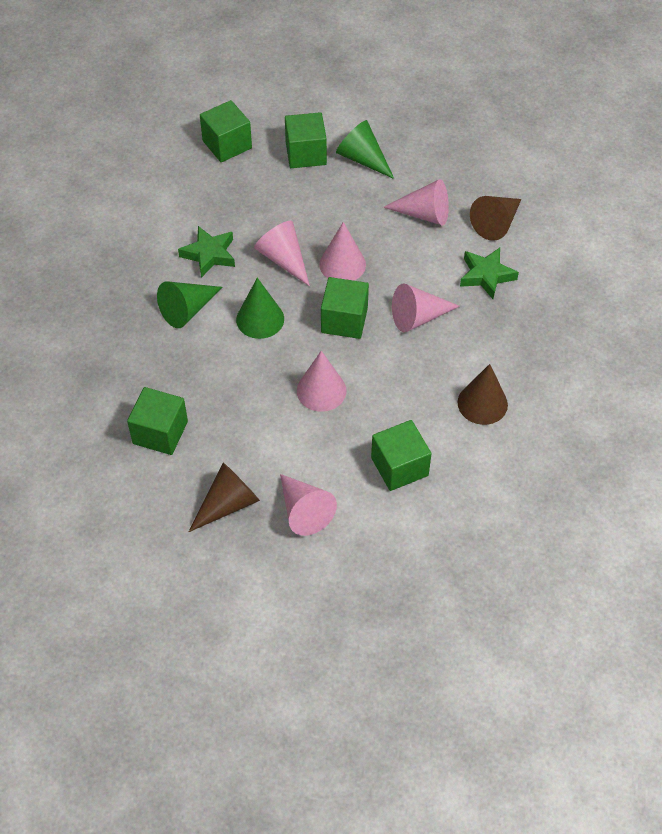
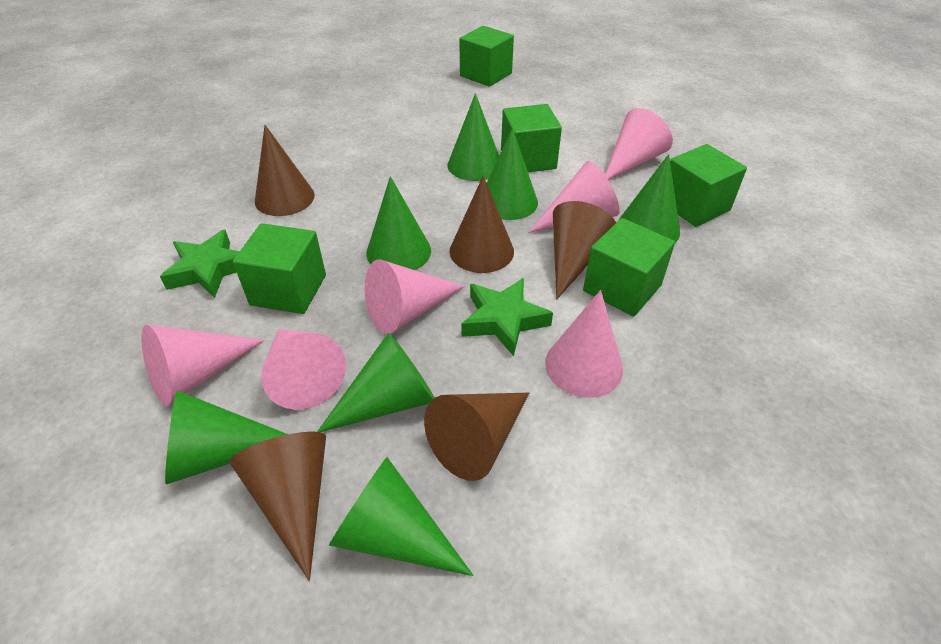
brown cone: [189,463,260,532] [458,364,508,425] [470,196,521,241] = 3 -> [230,432,326,581] [255,125,315,216] [424,393,529,481] [450,176,514,273] [553,201,616,299] = 5
green cone: [157,281,222,328] [236,278,284,339] [336,120,394,179] = 3 -> [165,390,288,484] [317,332,435,432] [329,457,473,576] [366,176,431,270] [448,93,499,181] [487,128,538,220] [618,154,680,243] = 7

